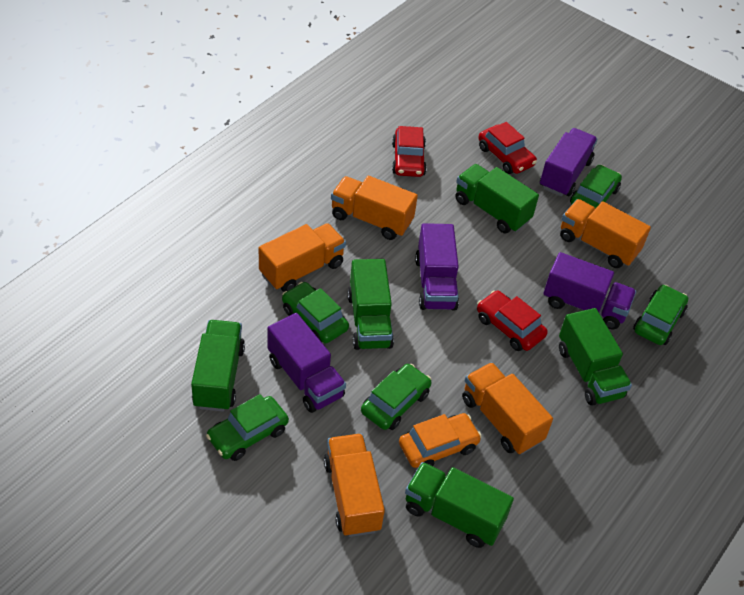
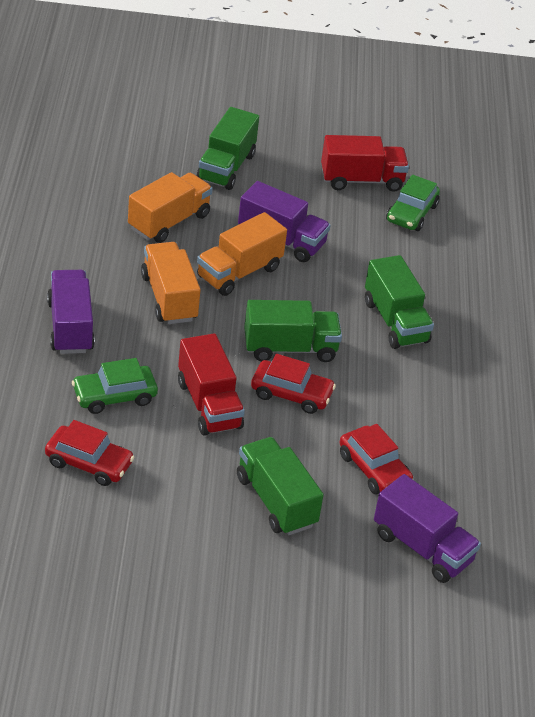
green car: [206,394,289,461] [282,282,349,343] [361,364,431,430] [570,165,622,209] [633,285,688,345] = 5 -> [72,358,158,414] [386,175,440,231] = 2
green truck: [191,320,245,412] [347,259,394,350] [405,462,514,548] [455,164,539,233] [559,308,632,406] = 5 -> [197,107,259,190] [237,437,324,535] [244,300,342,362] [365,255,434,349] = 4
orange car: [399,413,482,468] = 1 -> none = 0
orange truck: [259,223,346,292] [324,434,385,537] [331,176,418,240] [462,362,553,455] [560,199,651,268] = 5 -> [128,172,213,243] [141,242,201,324] [197,212,287,296] = 3
purple truck: [267,313,346,413] [415,223,459,310] [540,128,598,197] [544,252,636,329] = 4 -> [47,270,95,354] [238,181,331,262] [374,474,481,583] = 3
red truck: none = 0 -> [178,333,245,436] [321,135,409,192] = 2

